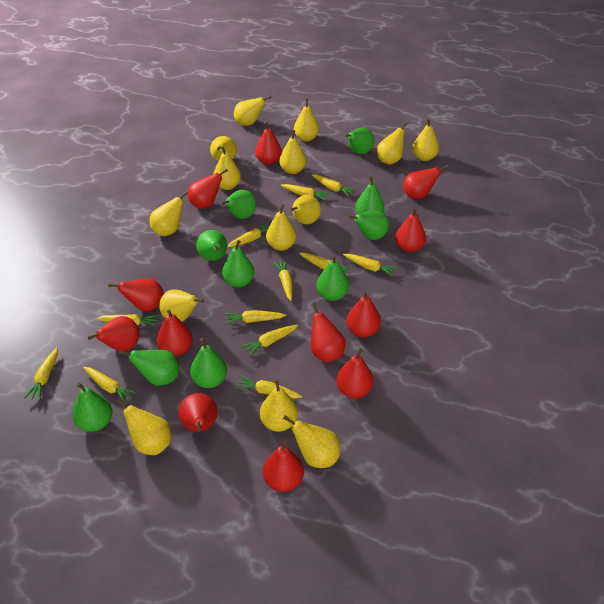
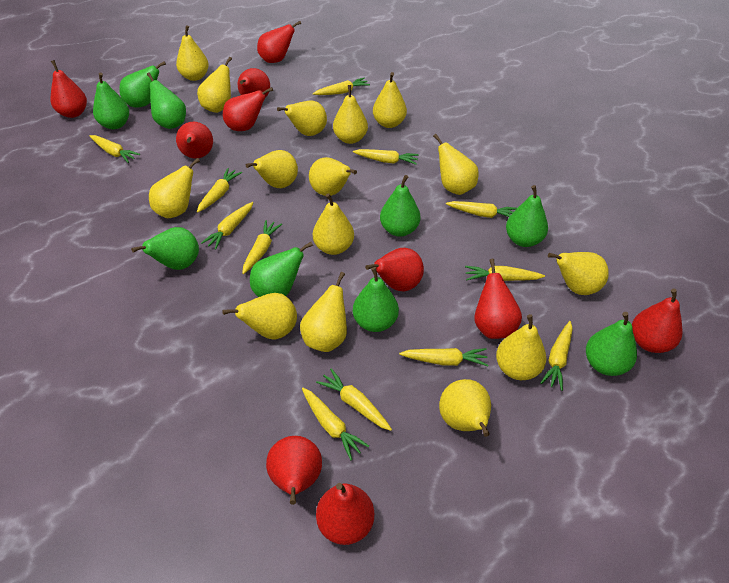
green pear: [72,383,113,432] [118,350,180,386] [190,338,227,388] [196,230,227,261] [222,190,256,219] [222,240,254,288] [316,255,349,301] [345,128,374,154] [349,210,389,240] [355,176,384,214] = 10 -> [93,73,129,129] [119,61,166,108] [131,227,199,270] [147,72,186,129] [250,242,313,297] [353,267,399,332] [380,175,421,237] [506,185,548,247] [586,312,637,376] = 9
red pear: [88,316,140,351] [108,278,164,311] [157,310,193,356] [179,393,217,432] [188,169,228,209] [255,122,282,165] [263,439,304,492] [311,303,346,362] [336,348,373,399] [346,291,381,338] [395,208,426,252] [403,165,448,199] = 12 -> [50,60,87,118] [176,122,213,159] [223,87,273,131] [238,68,270,98] [257,21,301,63] [266,436,322,505] [316,483,374,545] [365,248,424,291] [474,259,522,339] [632,289,683,353] = 10
yellow pear: [116,398,171,455] [150,191,188,236] [159,289,204,321] [210,136,237,161] [213,146,241,190] [234,96,271,126] [260,379,298,432] [266,204,296,251] [279,130,306,174] [283,415,341,468] [291,195,321,224] [294,99,319,142] [377,122,407,165] [412,119,439,161] = 14 -> [149,158,200,218] [176,25,209,81] [197,57,232,113] [222,293,297,340] [246,150,298,188] [277,101,327,136] [300,272,347,352] [309,157,357,196] [313,193,354,255] [333,85,368,144] [373,72,407,128] [433,134,479,195] [439,379,491,437] [496,314,546,380] [548,252,609,295] = 15

